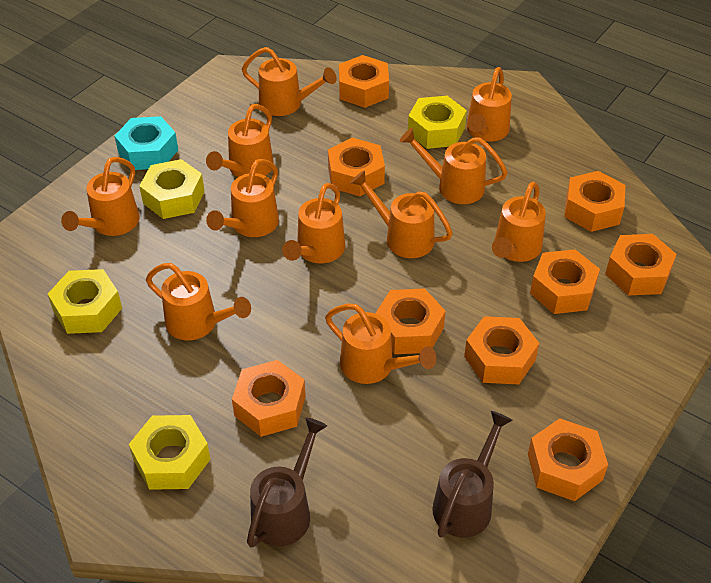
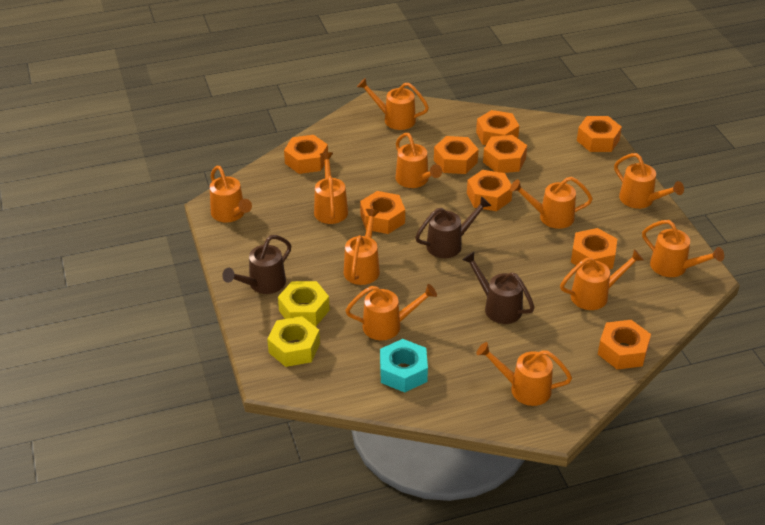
brown watering can: [247,417,327,548] [432,411,513,538] = 2 -> [222,235,291,294] [415,196,491,258] [462,252,534,324] = 3
yellow nut: [48,269,122,334] [129,415,211,490] [139,159,205,219] [408,96,467,149] = 4 -> [267,316,320,367] [278,281,330,326] = 2

